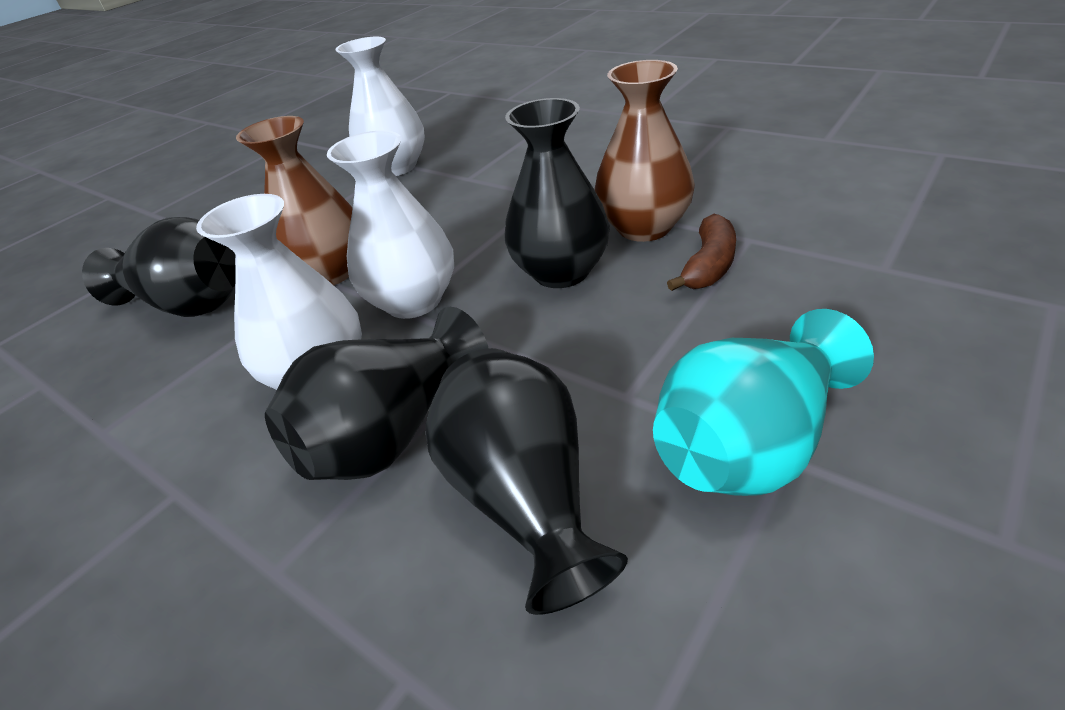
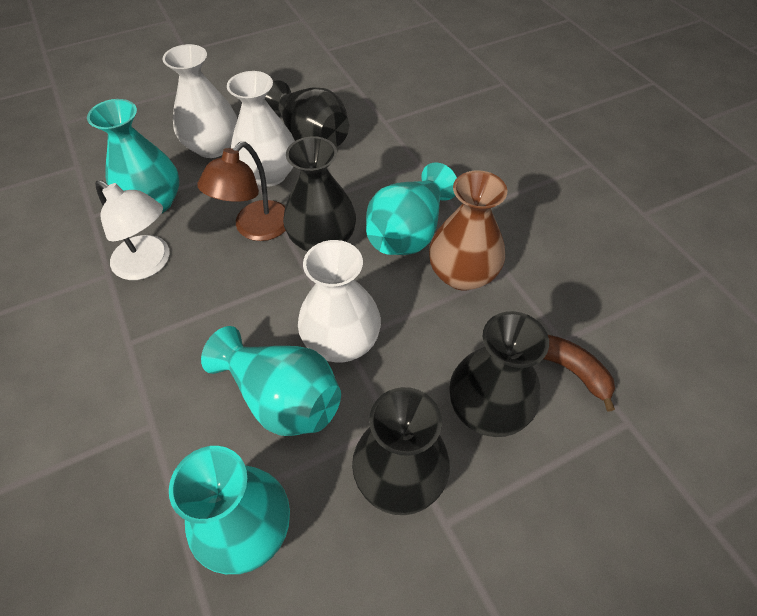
brown lamp: none = 0 -> [197,142,286,241] = 1
brown vase: [236,116,353,285] [594,60,695,242] = 2 -> [429,170,507,291] = 1
turquoise vase: [653,309,874,496] = 1 -> [87,99,180,214] [169,446,290,574] [201,326,341,436] [366,162,457,255] = 4
white lamp: none = 0 -> [95,180,170,280] = 1

